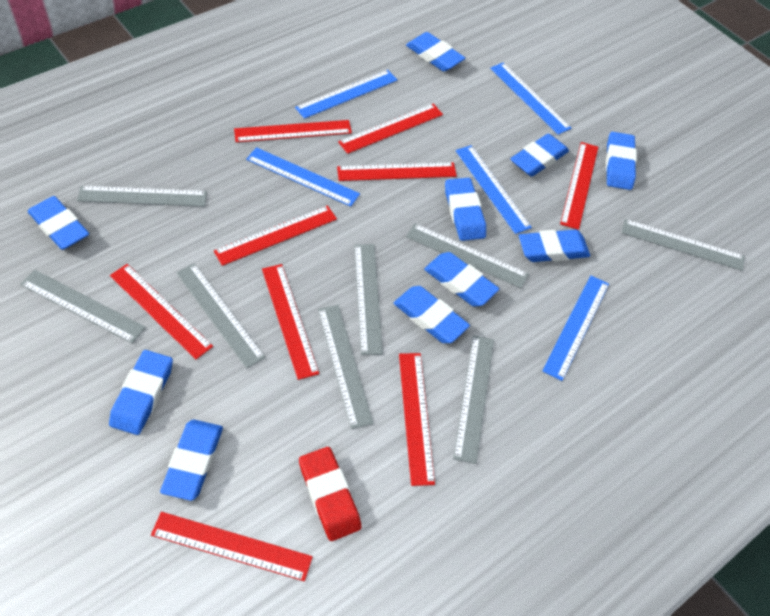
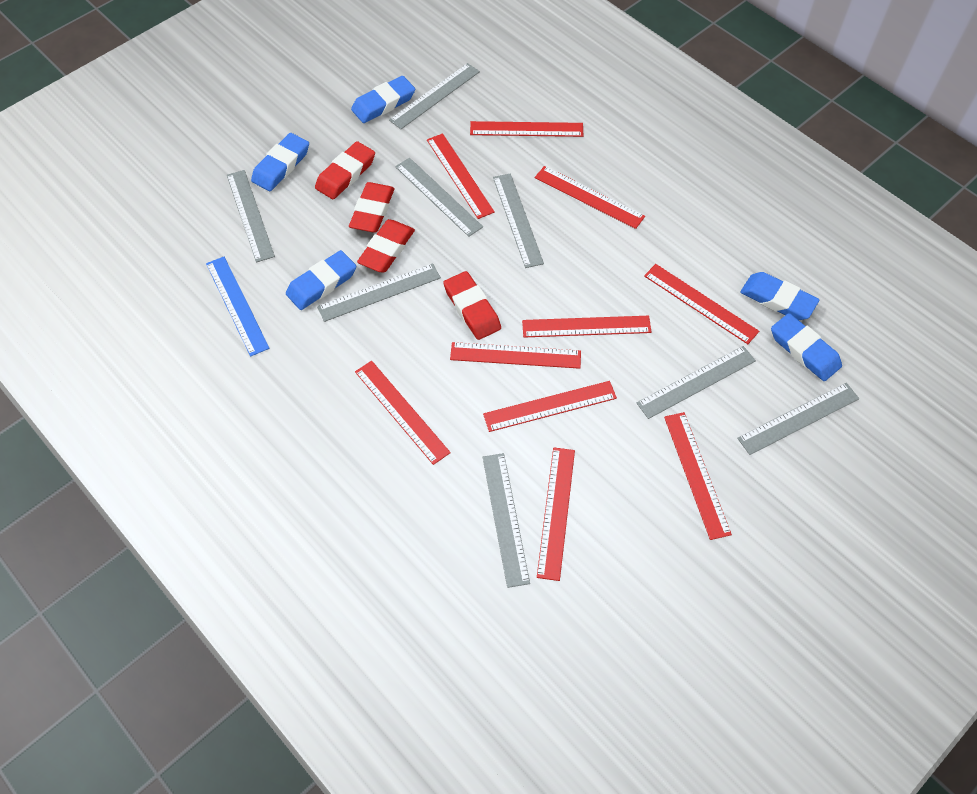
blue eraser: [28,196,89,250] [109,350,173,435] [160,420,223,501] [394,286,470,343] [406,32,465,71] [424,252,499,306] [445,178,486,241] [510,134,569,177] [519,230,590,262] [606,132,637,190] = 10 -> [251,133,309,191] [286,250,356,310] [351,76,415,123] [740,272,819,320] [771,313,842,381] = 5
blue ruler: [246,147,360,207] [295,70,397,119] [456,145,532,234] [490,63,571,135] [542,275,609,381] = 5 -> [206,257,270,357] = 1
red eraser: [299,447,361,541] = 1 -> [315,141,375,199] [349,182,395,233] [357,219,415,273] [443,271,501,340] = 4
red ruler: [110,264,213,360] [151,512,313,581] [214,205,337,266] [234,120,352,142] [262,264,319,380] [337,162,457,181] [338,104,443,154] [399,353,435,486] [560,142,598,230] = 9 -> [355,361,451,465] [427,133,495,219] [450,342,581,369] [470,121,583,137] [483,381,617,432] [522,316,651,338] [535,166,645,229] [537,447,575,581] [644,264,759,344] [664,412,732,540] = 10

